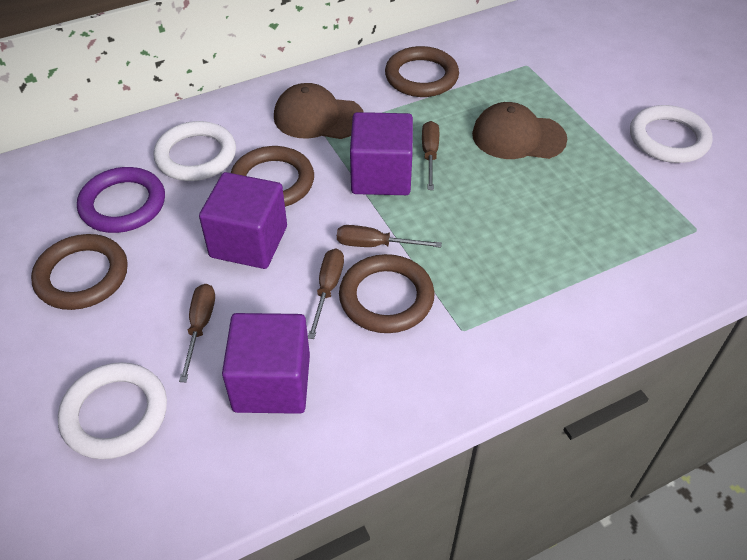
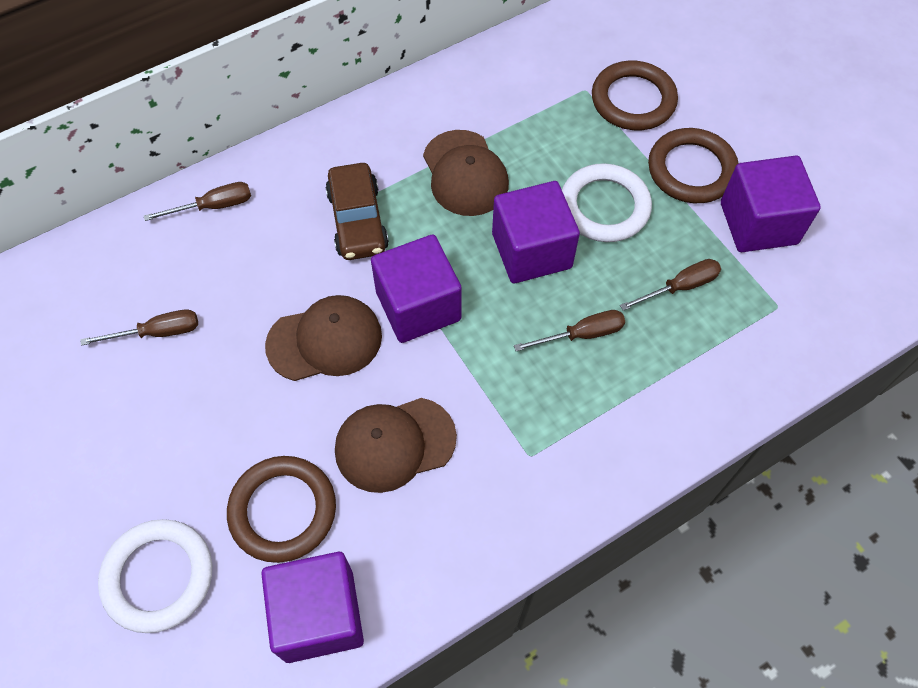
brown cap: [274,83,363,139] [472,102,567,159] = 2 -> [265,295,382,381] [335,398,457,493] [423,130,509,216] = 3
brown car: none = 0 -> [325,163,389,260] = 1
brown ring: [31,234,128,310] [231,146,314,207] [339,254,434,333] [385,46,459,97] = 4 -> [227,456,336,563] [592,61,678,130] [648,128,739,203] = 3
purple cube: [199,172,287,269] [222,313,310,414] [350,112,413,195] = 3 -> [261,552,364,663] [371,235,462,343] [492,181,580,283] [721,156,821,252] = 4
purple ring: [77,167,165,233] = 1 -> none = 0
white ring: [58,362,167,459] [154,121,236,181] [630,105,713,163] = 3 -> [98,519,212,633] [562,163,652,242] = 2

